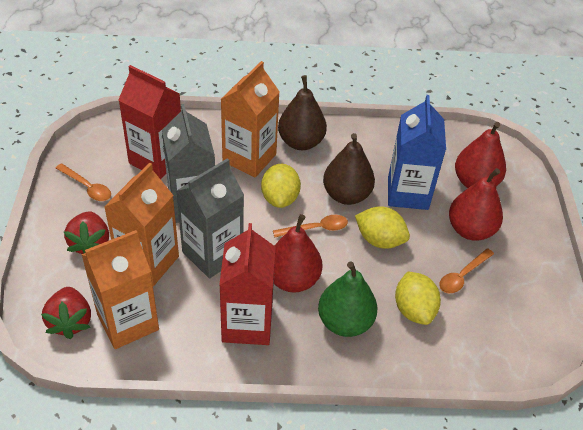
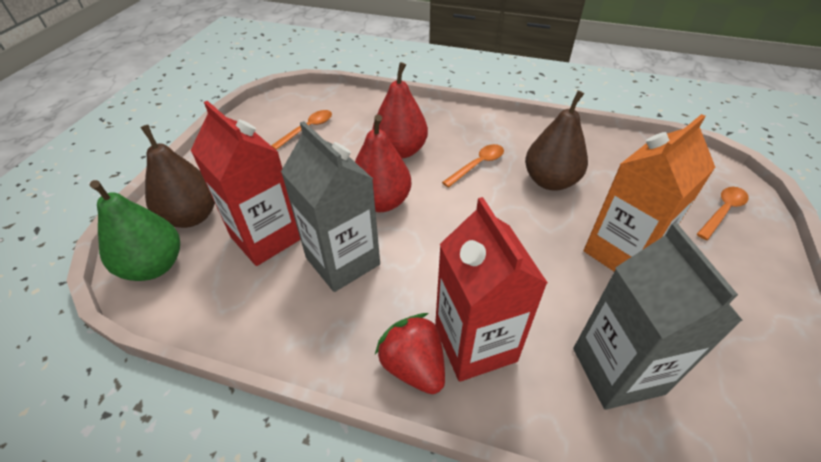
blue carton: [388,95,446,210] = 1 -> none = 0
orange carton: [81,230,159,349] [104,163,179,286] [221,61,280,177] = 3 -> [584,114,715,271] = 1
red pear: [273,214,322,293] [449,168,503,241] [455,122,506,188] = 3 -> [355,115,411,212] [372,62,428,159] = 2
red strawberry: [41,287,91,339] [64,211,109,254] = 2 -> [375,313,445,394] = 1
yellow lemon: [261,164,301,208] [355,206,410,249] [395,271,441,325] = 3 -> none = 0

